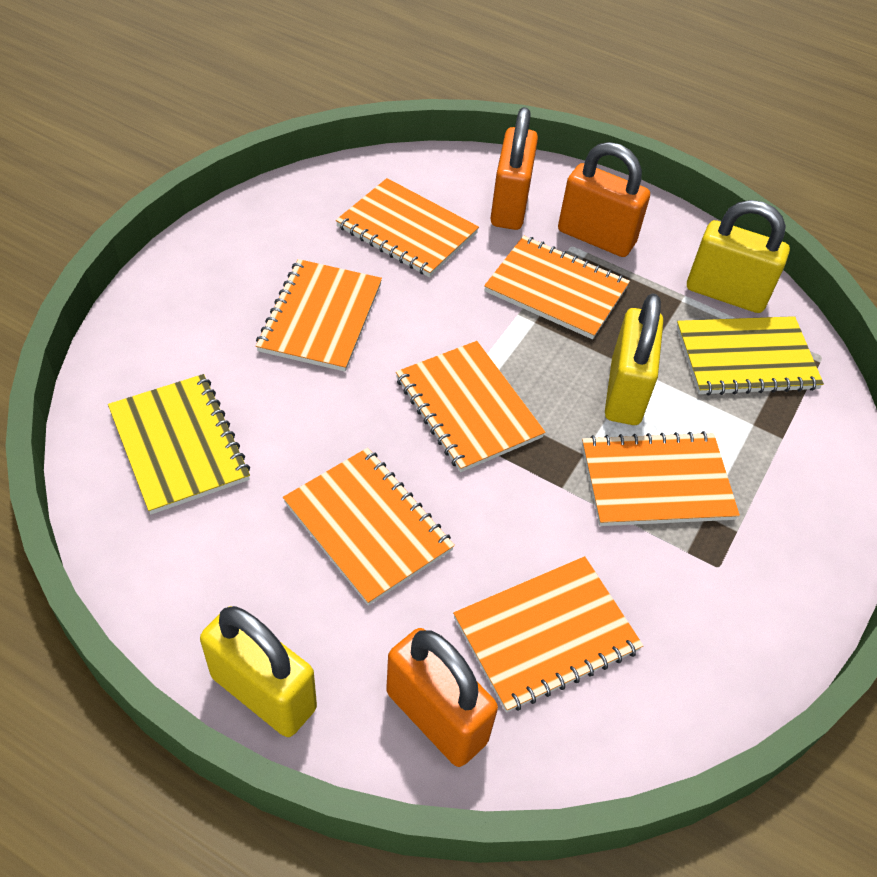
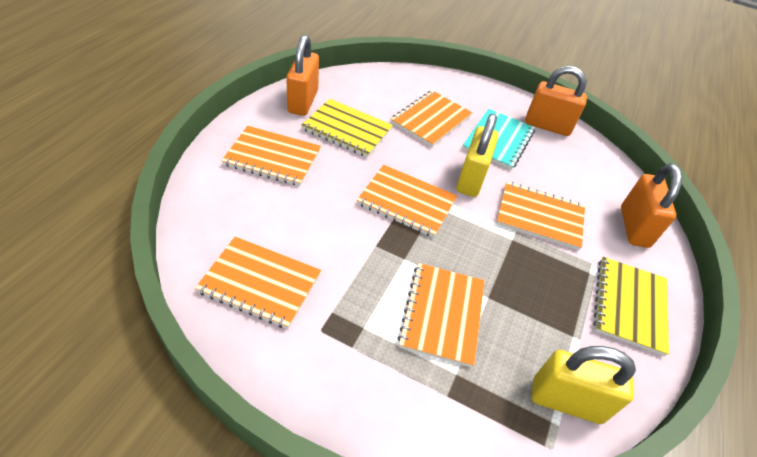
orange notebook: [256,259,382,372] [283,448,455,605] [336,178,479,277] [396,341,545,472] [453,556,643,713] [484,236,630,339] [582,431,740,526] = 7 -> [195,237,321,329] [222,126,321,186] [357,165,457,238] [391,90,472,147] [398,263,485,367] [496,181,585,250] = 6
turquoise notebook: none = 0 -> [462,109,535,170] = 1
yellow padlock: [200,606,317,737] [605,293,663,425] [687,200,790,313] = 3 -> [457,114,499,197] [532,346,636,424] = 2

